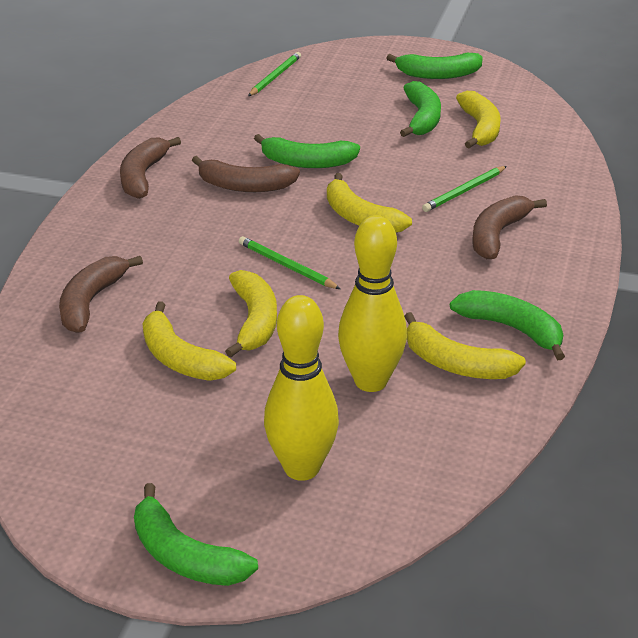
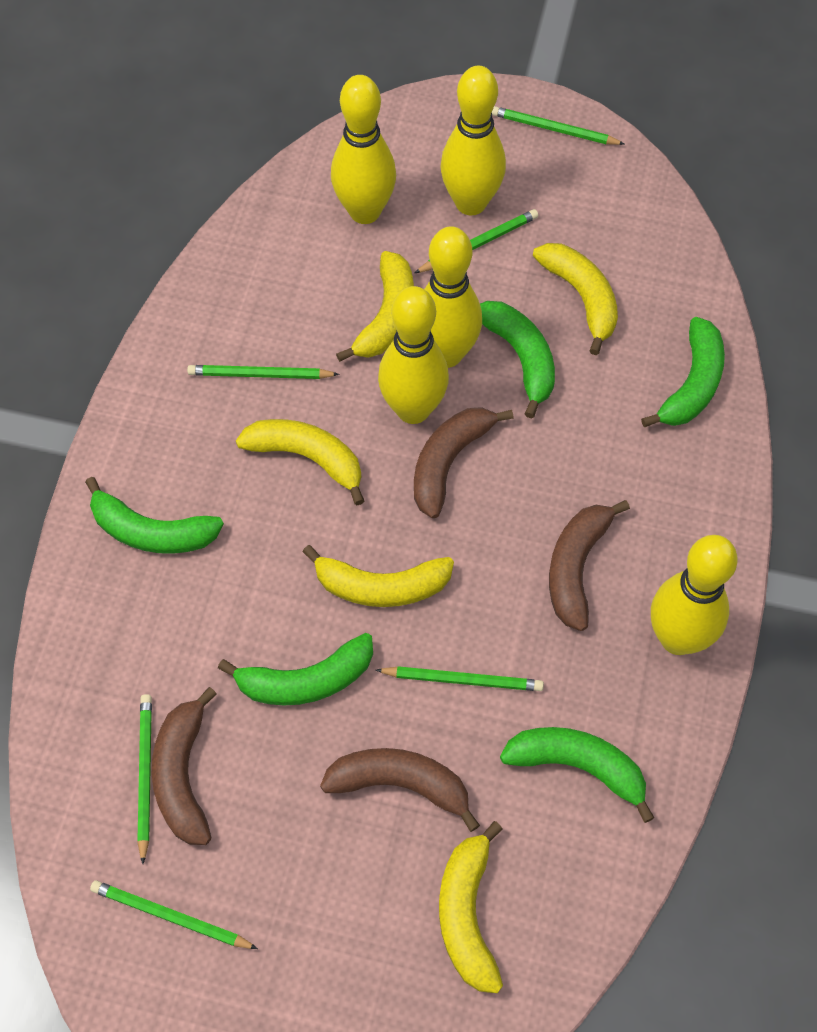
green pencil: [239,236,340,289] [248,52,301,96] [422,166,507,212] = 3 -> [90,880,258,949] [137,694,152,864] [187,365,339,379] [376,666,544,691] [415,209,538,273] [492,106,624,145] = 6
yellow bowling pin: [264,295,339,481] [338,215,407,392] = 2 -> [331,75,396,224] [378,286,449,424] [424,226,482,368] [440,66,506,215] [651,535,738,655] = 5

